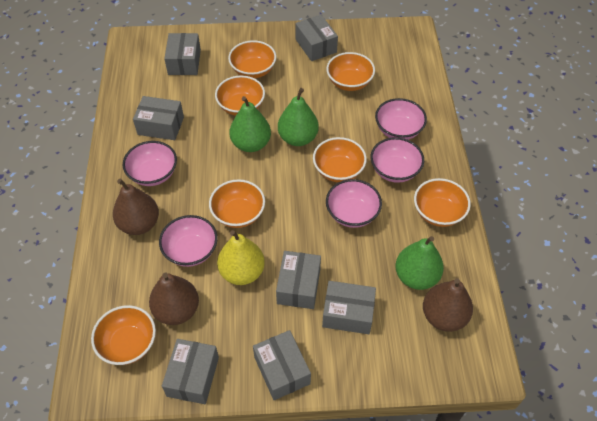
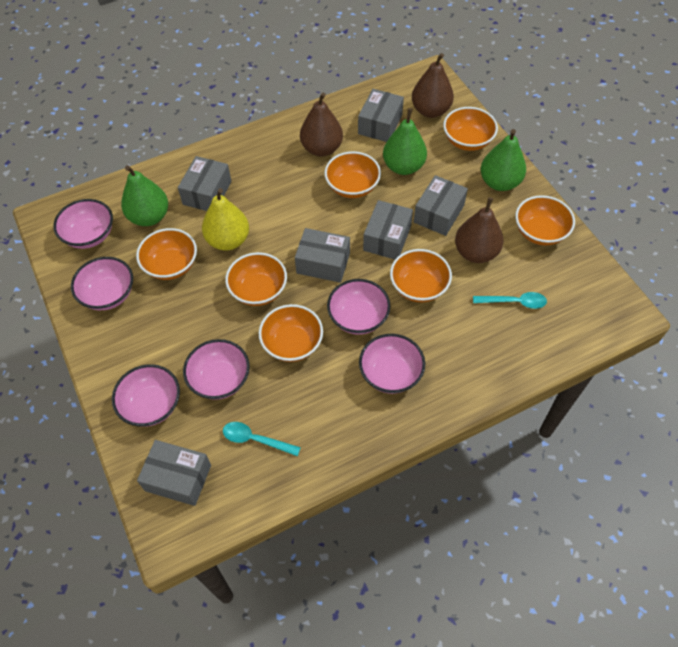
grey box: [133,96,184,140] [162,339,219,404] [164,33,201,75] [253,330,311,400] [276,251,321,309] [295,15,338,61] [322,281,376,334] = 7 -> [137,440,211,506] [178,156,231,211] [295,228,350,283] [358,89,404,142] [363,200,413,259] [414,175,468,236] = 6
pink bowl: [123,141,177,186] [159,215,218,267] [326,179,382,228] [370,137,424,183] [375,98,427,140] = 5 -> [53,199,113,249] [71,257,133,310] [112,364,180,427] [183,339,250,400] [327,279,391,335] [359,334,425,394] = 6
turquoise spoon: none = 0 -> [223,422,301,456] [473,292,547,309] = 2

